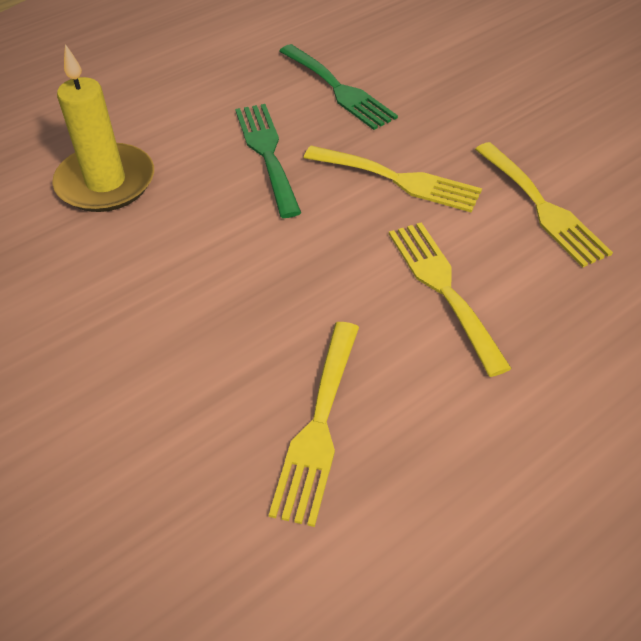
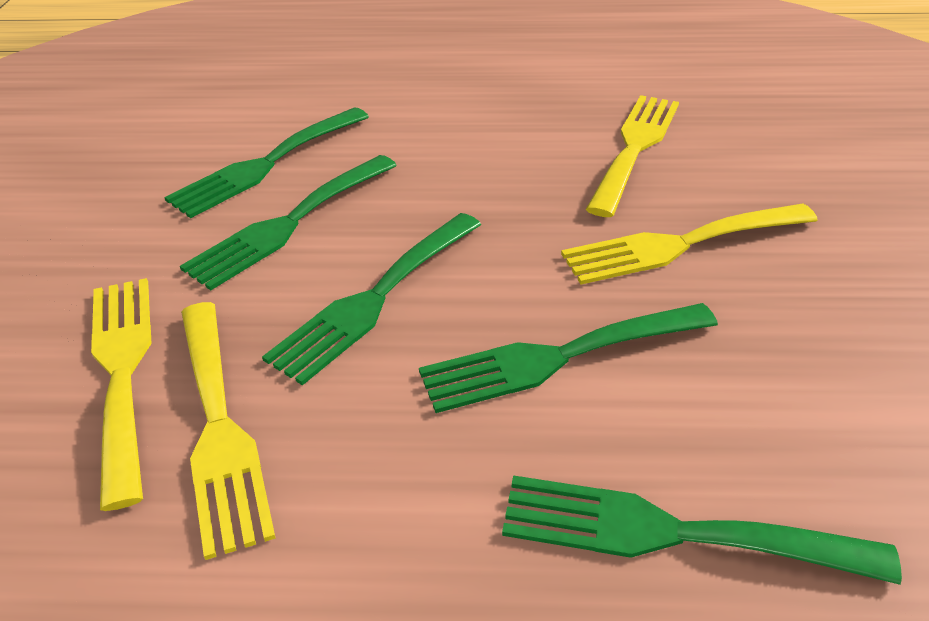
green fork: [235,104,301,218] [279,44,398,130] = 2 -> [164,107,369,218] [180,155,397,290] [262,213,481,386] [419,303,718,413] [502,475,902,585] = 5
yellow candle: [52,44,154,212] = 1 -> none = 0

